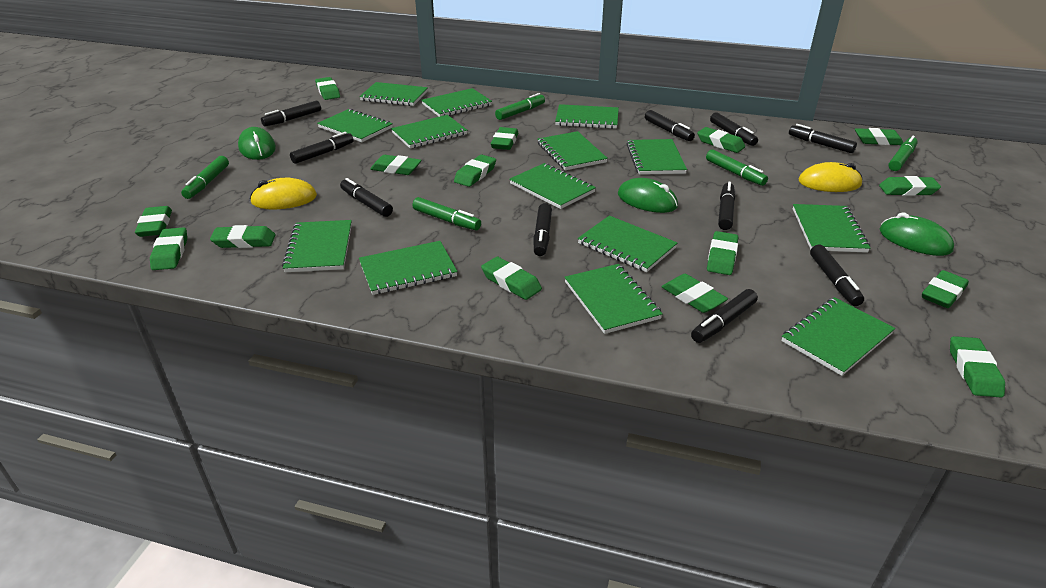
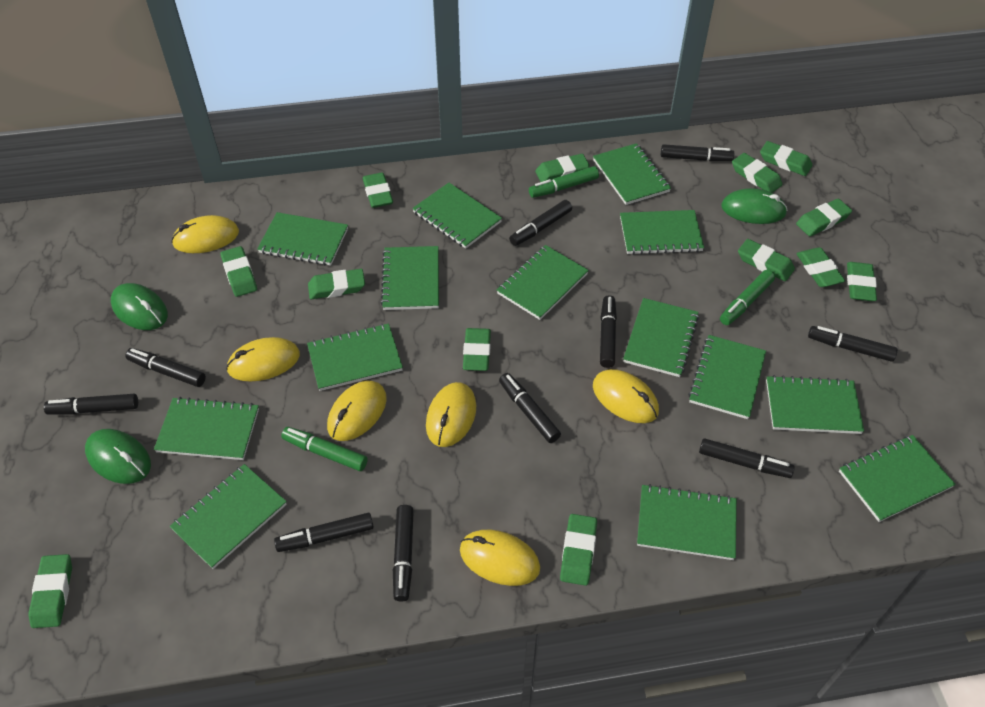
green eraser: [135,206,172,237] [150,227,187,270] [210,225,275,248] [315,77,340,100] [370,155,422,175] [454,155,496,187] [481,257,542,300] [491,127,518,150] [662,274,728,313] [697,127,745,153] [707,231,738,275] [855,128,904,145] [879,176,941,196] [922,270,969,308] [950,336,1005,398] = 15 -> [28,554,72,628] [220,246,257,297] [308,269,365,299] [363,172,393,208] [463,328,491,371] [535,154,590,182] [560,514,597,586] [732,153,782,193] [738,239,795,281] [760,141,812,176] [796,199,852,236] [796,247,845,287] [847,262,877,301] = 13
green marker: [181,156,229,199] [412,197,481,230] [495,93,545,120] [706,150,768,186] [888,136,918,171] = 5 -> [281,427,368,471] [529,166,599,198] [720,270,775,325] = 3
yellow mouse: [250,178,317,209] [799,162,863,192] = 2 -> [171,215,239,253] [226,337,300,382] [327,381,387,441] [426,382,476,447] [460,529,540,586] [593,369,659,423] = 6

